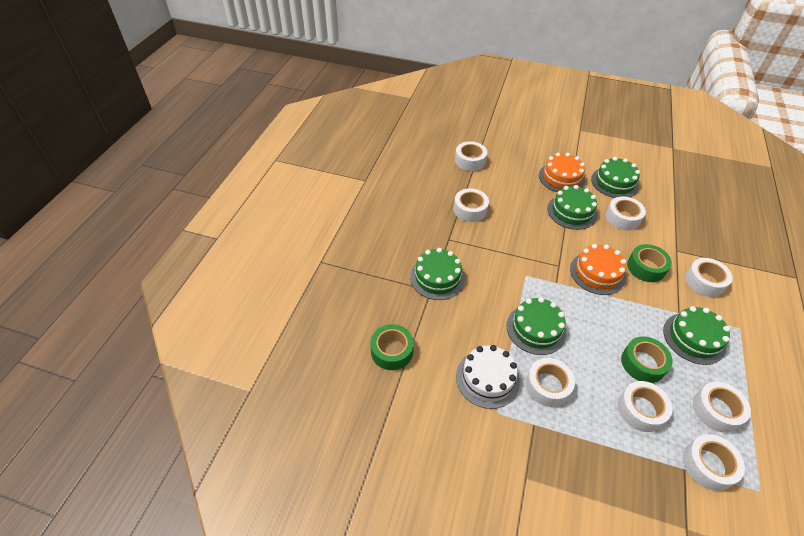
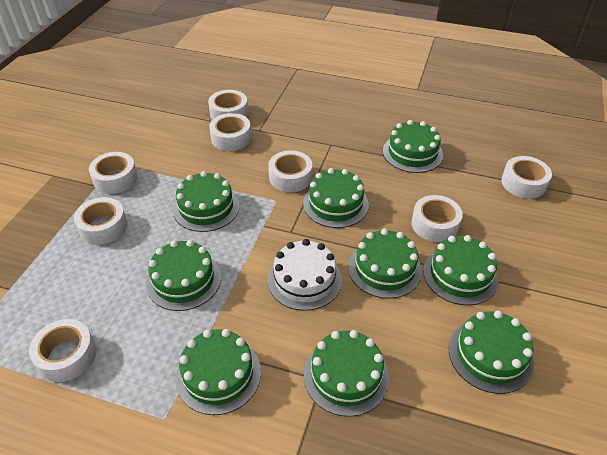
green cake: [410,248,465,300] [507,297,566,355] [547,185,597,230] [591,157,640,198] [663,306,730,365] = 5 -> [146,240,221,311] [173,171,239,232] [175,329,261,415] [303,168,369,228] [304,330,389,417] [348,229,422,299] [383,120,443,173] [423,235,499,306] [449,311,534,394] = 9
green tape: [371,324,414,370] [621,336,673,383] [627,244,672,282] = 3 -> none = 0
orange cake: [539,153,585,192] [570,244,626,295] = 2 -> none = 0

